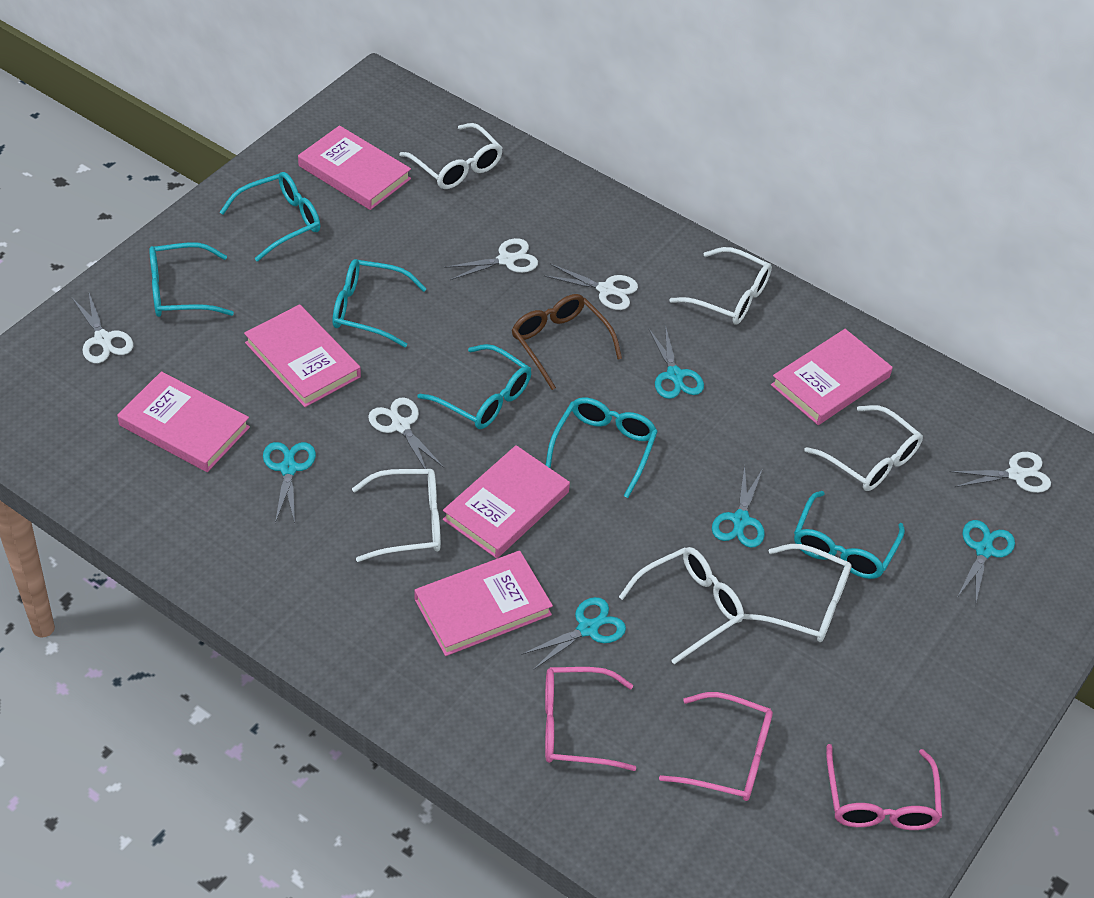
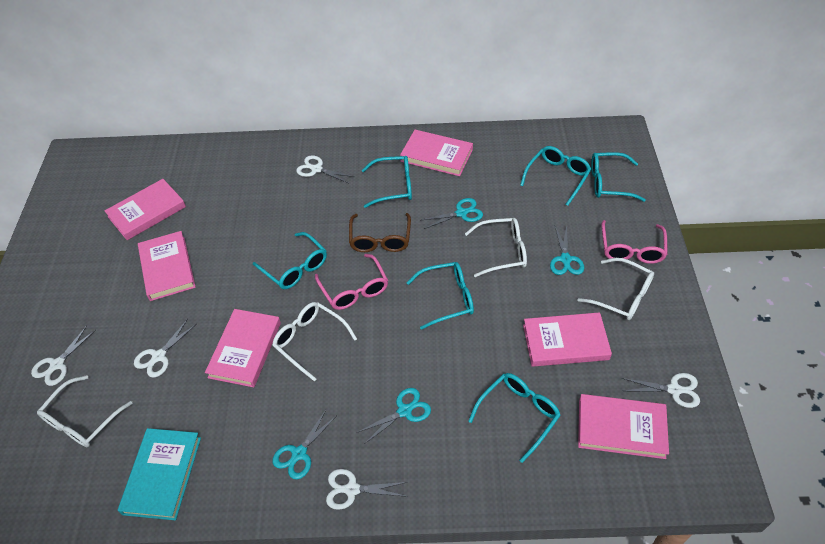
pink glasses: [545,667,636,771] [659,692,773,801] [826,744,942,830] = 3 -> [315,254,388,310] [602,220,668,264] = 2
turquoise book: none = 0 -> [118,428,201,520] = 1
turquoise scissors: [263,442,316,523] [521,597,626,670] [648,325,704,399] [712,465,765,548] [958,520,1015,606] = 5 -> [273,410,336,479] [358,388,431,443] [422,198,483,229] [550,225,584,275] = 4
white glasses: [352,469,441,562] [399,123,503,189] [619,547,744,664] [669,247,772,324] [743,544,852,642] [804,405,923,491] = 6 -> [37,375,133,447] [272,302,357,381] [465,218,527,277] [577,258,654,320] = 4

